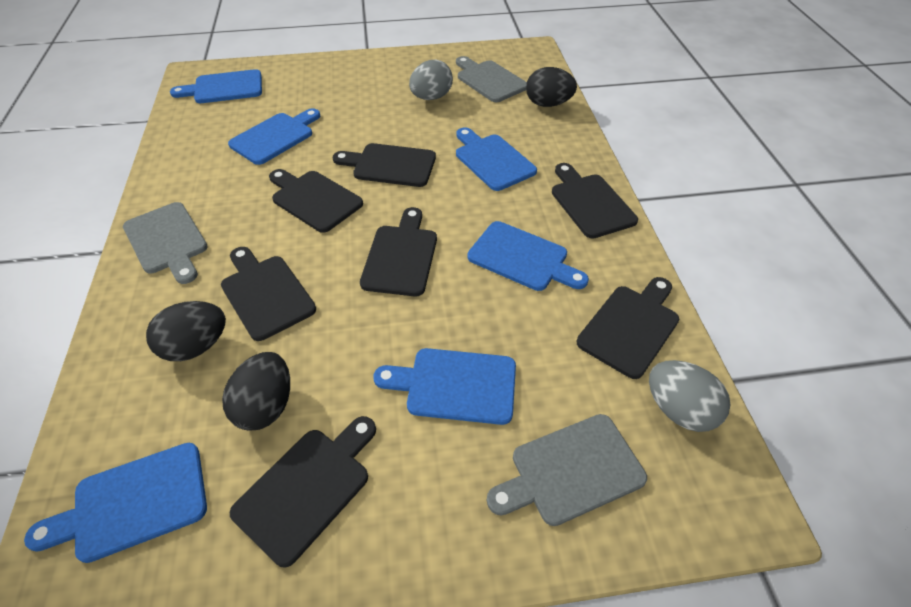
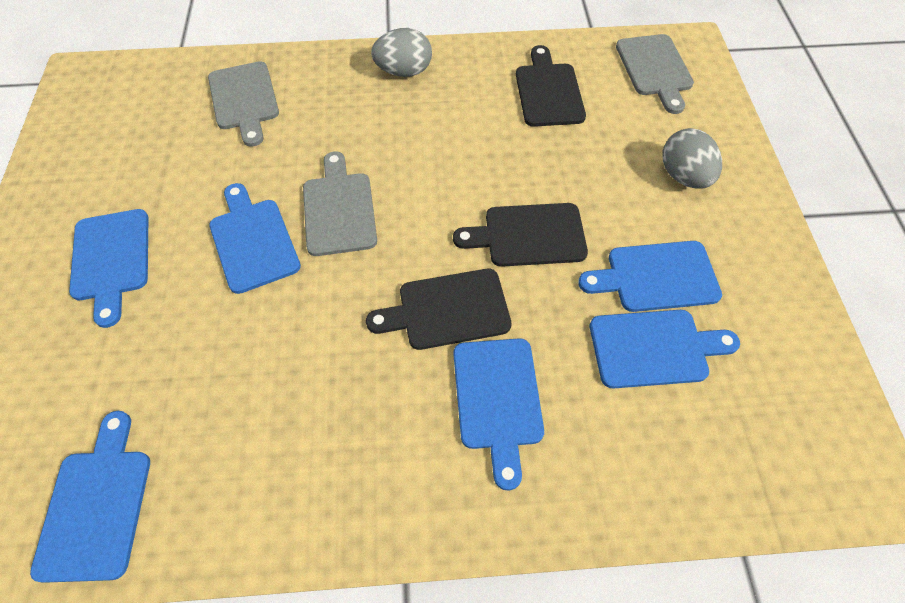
black cutting board: [221,247,316,341] [230,416,376,568] [269,169,363,233] [333,143,436,187] [360,207,437,296] [552,163,638,239] [577,277,679,379] = 7 -> [366,269,511,350] [453,203,588,267] [516,45,586,127] = 3
black egg: [146,301,226,361] [222,352,290,431] [526,67,577,107] = 3 -> none = 0

